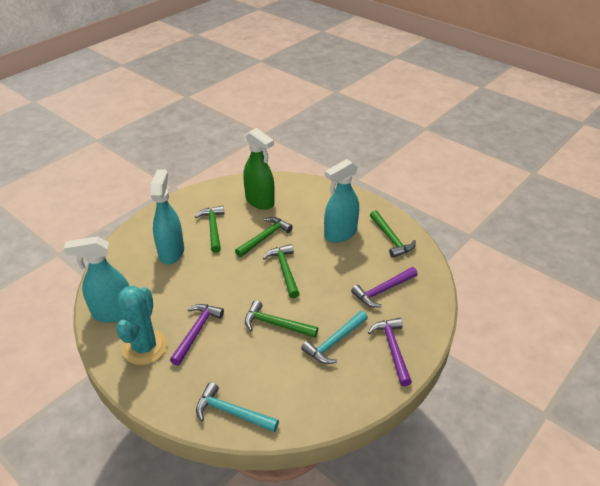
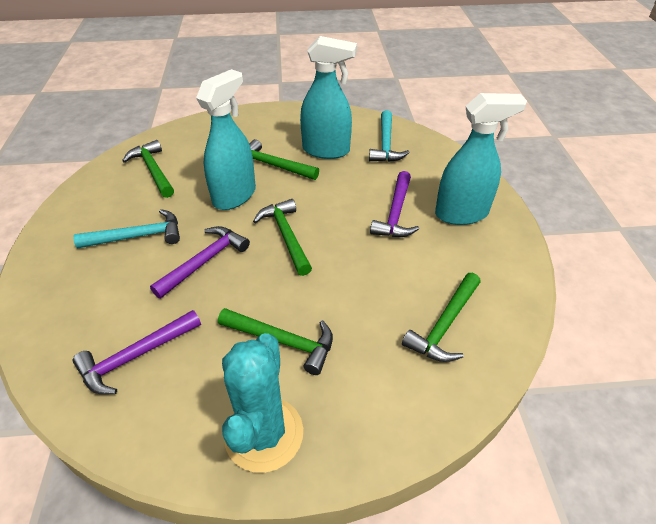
green spray bottle: [243,128,275,210] = 1 -> none = 0

